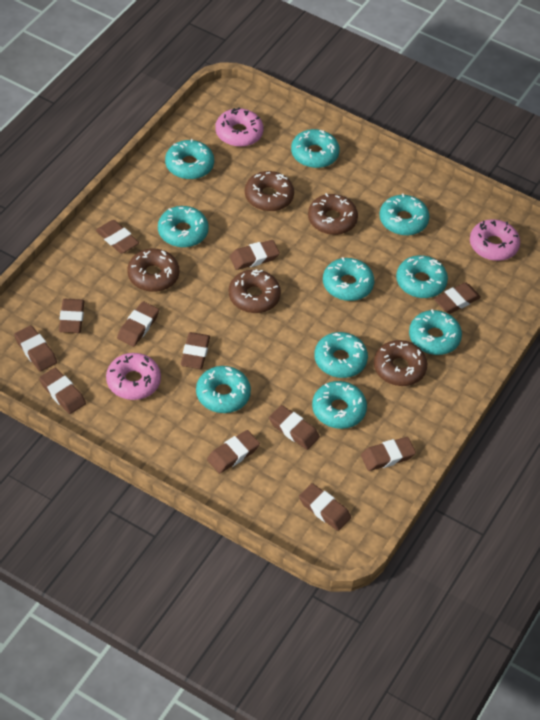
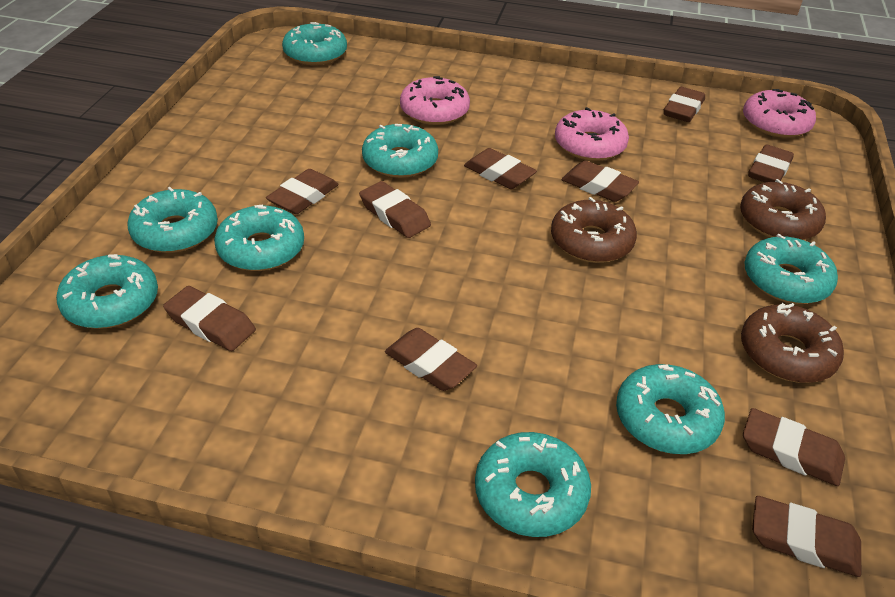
brown donut: [127,249,179,292] [229,269,281,313] [245,171,294,211] [308,193,358,235] [374,340,427,386] = 5 -> [551,197,637,263] [740,179,826,240] [741,303,844,383] = 3
brown eraser: [14,325,57,371] [39,368,86,414] [59,299,85,333] [96,220,139,253] [117,301,159,347] [181,332,210,369] [207,430,260,474] [229,240,280,270] [269,405,320,450] [299,483,351,531] [361,437,416,471] [434,282,481,314] = 12 -> [163,286,256,351] [266,169,338,214] [359,181,431,238] [385,328,477,391] [464,148,537,189] [561,161,639,202] [664,87,705,122] [743,408,845,486] [748,144,794,183] [752,496,861,577] = 10
turquoise donut: [158,206,209,248] [165,139,214,179] [196,366,251,413] [291,129,340,168] [312,381,367,429] [314,332,368,378] [323,257,374,301] [380,193,430,236] [396,255,448,298] [409,309,462,355] = 10 -> [56,254,158,329] [127,187,218,253] [214,205,304,271] [282,22,347,65] [362,124,438,178] [475,432,591,537] [616,364,725,454] [745,234,838,304] = 8

